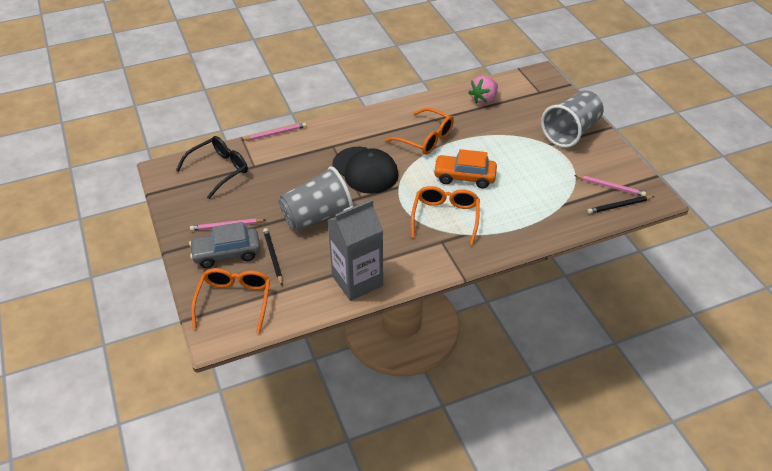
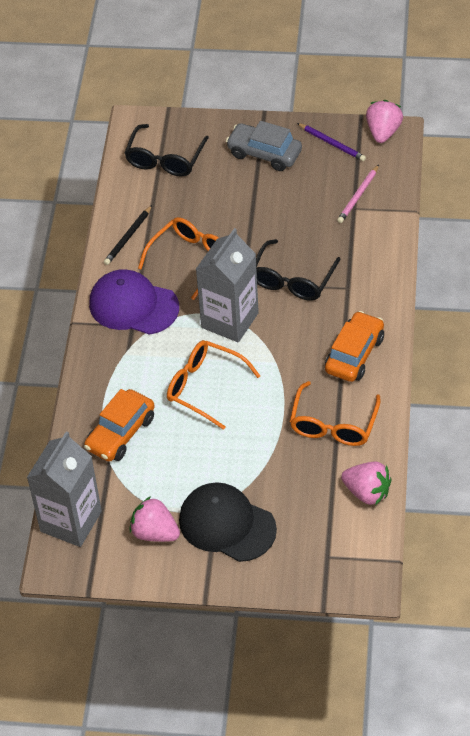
black glasses: [176,136,248,199] = 1 -> [125,124,209,176] [256,239,341,300] = 2
black pencil: [263,228,283,285] [587,196,654,214] = 2 -> [104,205,152,265] = 1
grey carton: [327,199,383,301] = 1 -> [27,431,102,547] [196,228,259,342] = 2
grey cup: [279,166,353,231] [541,90,604,148] = 2 -> none = 0
orange car: [433,149,497,188] = 1 -> [84,389,155,462] [325,311,384,382] = 2
pink pencil: [190,218,265,231] [242,123,307,141] [574,175,646,196] = 3 -> [337,165,379,223] = 1
pink strawberry: [468,76,498,104] = 1 -> [129,496,180,542] [341,462,392,505] [366,100,403,143] = 3
purple cap: none = 0 -> [89,269,179,335] = 1
purple pencil: none = 0 -> [297,123,366,161] = 1

